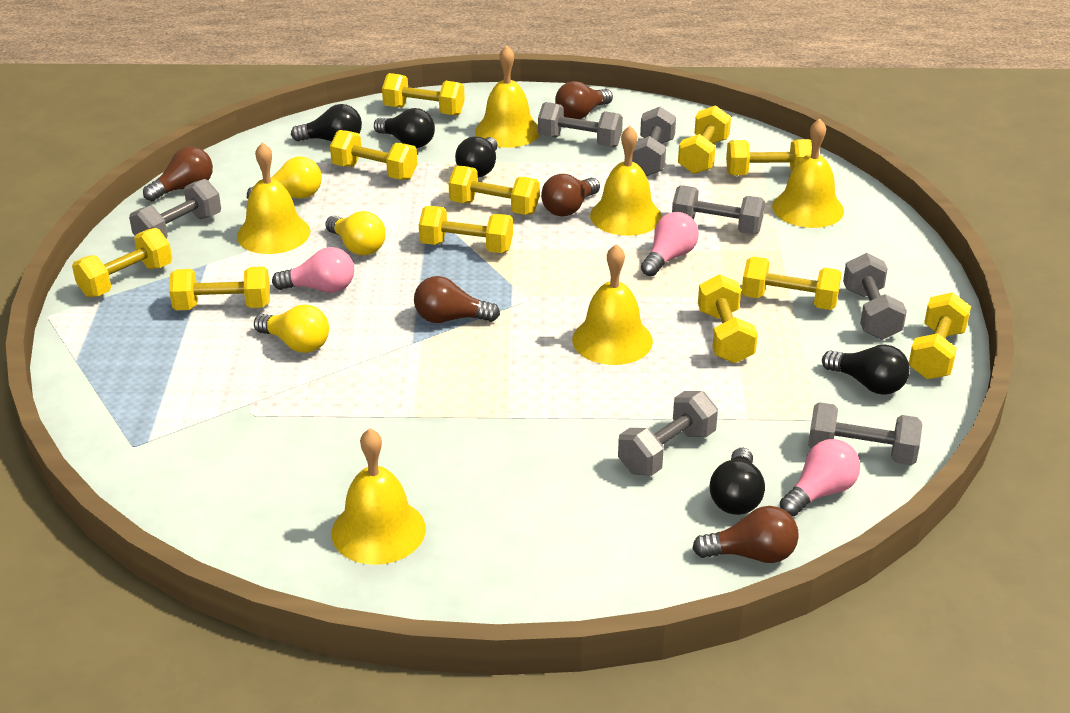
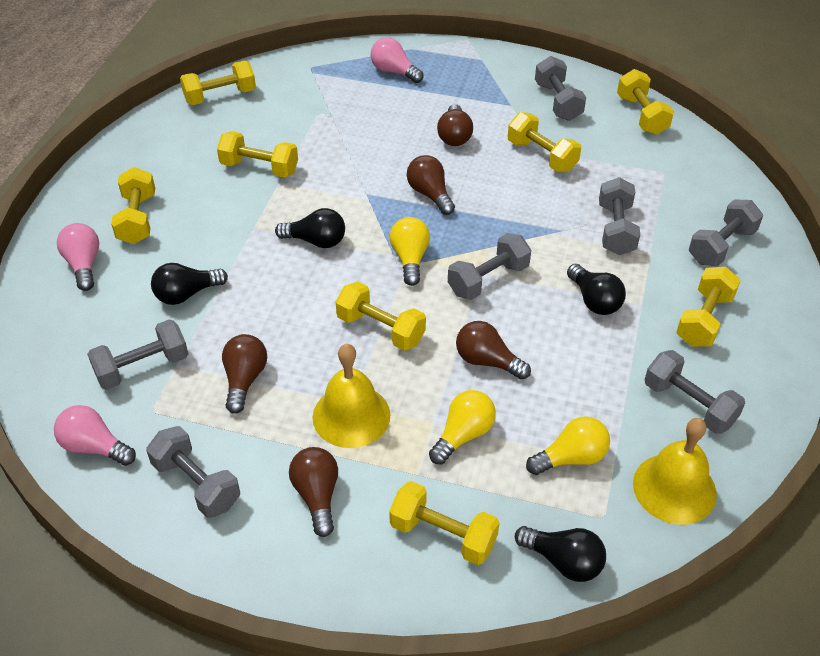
black light bulb: [291,104,362,141] [374,108,435,148] [455,137,498,178] [710,448,765,515] [822,345,910,395] = 5 -> [151,263,228,305] [275,208,345,248] [515,526,606,582] [567,264,626,315] = 4
yellow bell: [237,142,310,254] [332,428,426,565] [475,45,540,148] [572,244,653,365] [590,126,662,236] [772,118,844,228] = 6 -> [313,344,391,448] [633,418,717,525] = 2
yellow dumbbell: [72,228,172,297] [169,266,270,310] [330,130,417,180] [382,73,465,116] [419,206,513,253] [449,166,539,215] [678,105,731,174] [698,274,758,363] [726,139,812,175] [742,256,842,310] [909,292,971,379] = 11 -> [111,167,155,244] [180,61,256,105] [217,131,298,178] [336,282,426,351] [389,481,499,565] [508,112,581,172] [617,69,674,135] [676,267,741,347] = 8

